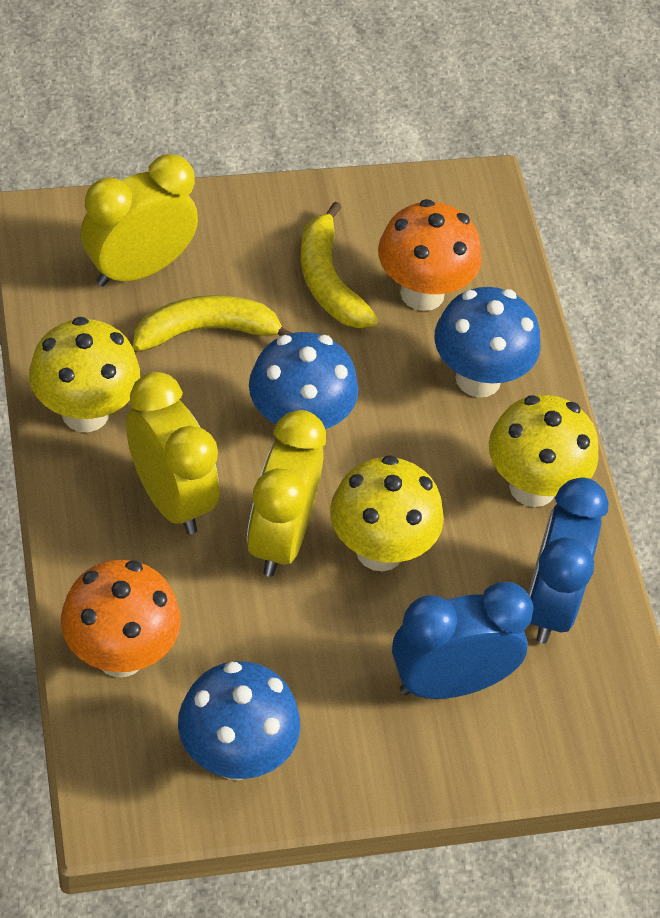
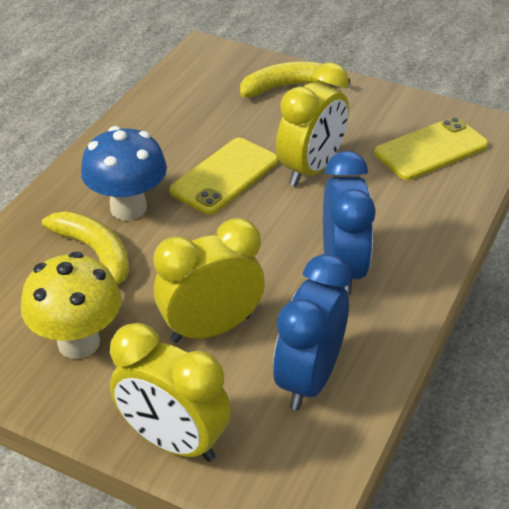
blue mushroom: [178,661,300,780] [249,332,358,429] [434,287,540,397] = 3 -> [81,126,167,220] = 1
orange mushroom: [61,560,181,677] [378,199,482,311] = 2 -> none = 0
yellow mushroom: [29,317,140,432] [330,455,444,572] [489,395,599,507] = 3 -> [21,252,122,359] = 1
yellow phone: none = 0 -> [169,138,278,215] [374,117,488,180] = 2

